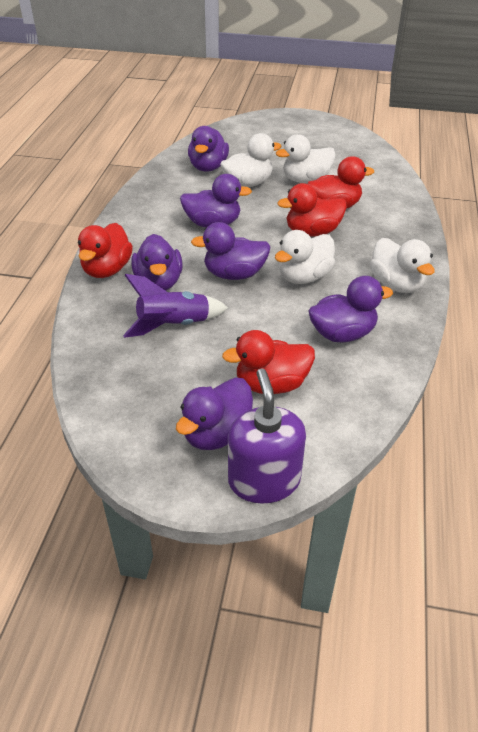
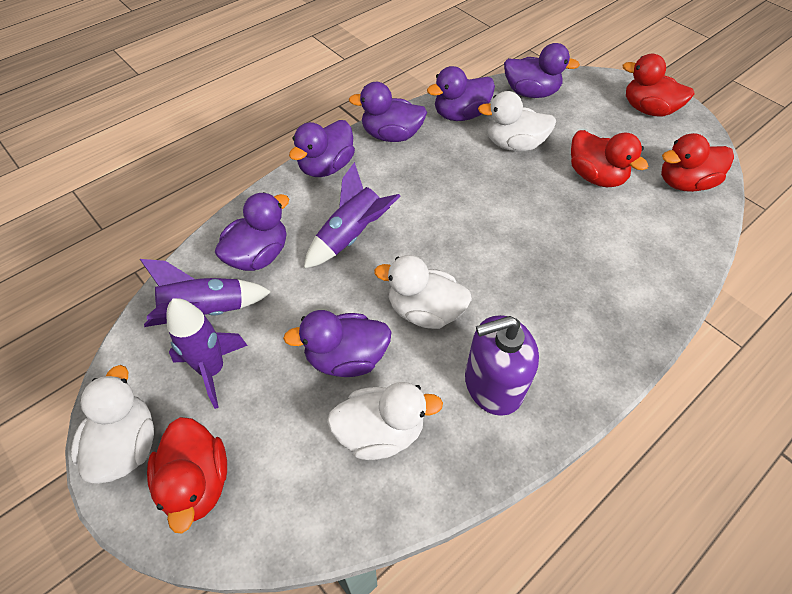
purple rocket: [123,274,228,338] = 1 -> [140,259,271,327] [166,298,248,409] [304,162,401,268] = 3

